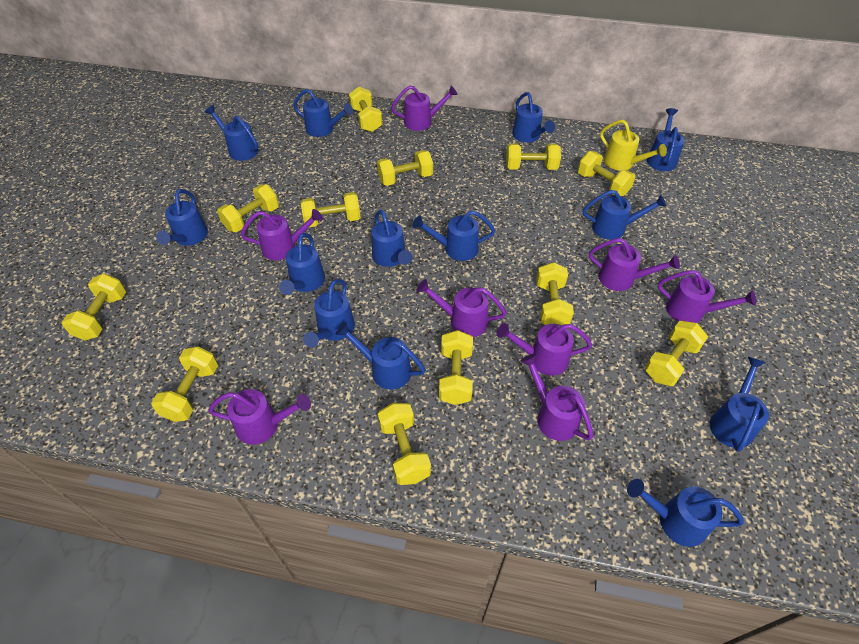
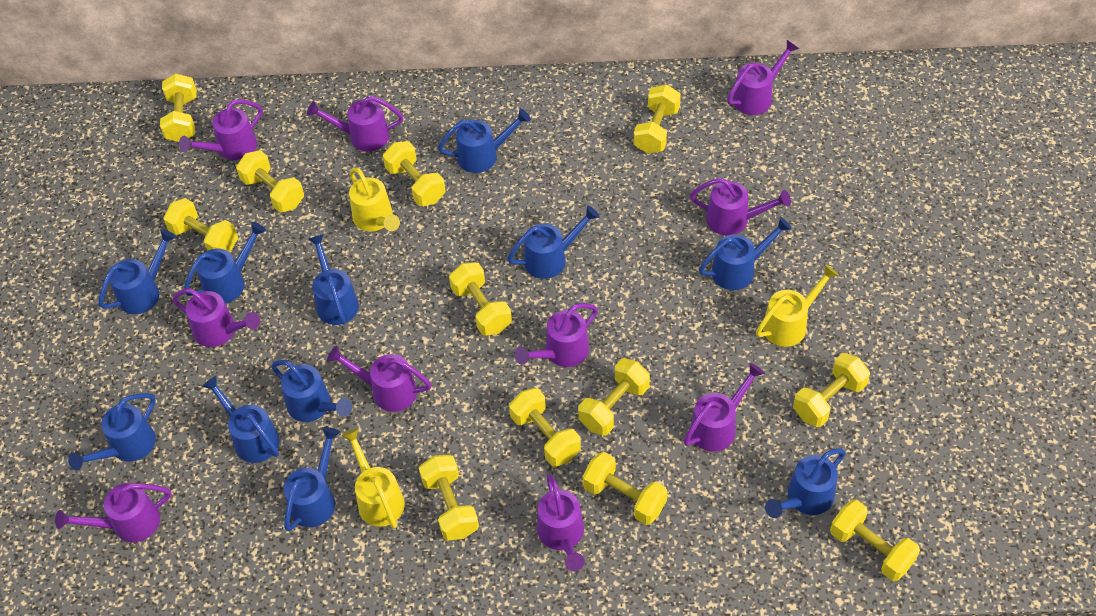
blue watering can: [156,189,208,246] [205,105,258,161] [279,233,325,295] [293,89,353,137] [303,279,355,348] [336,322,426,390] [372,210,412,267] [413,210,495,261] [512,92,555,143] [583,190,667,240] [627,479,744,547] [647,108,685,171] [710,357,769,452] = 13 -> [68,393,156,471] [99,229,176,314] [184,222,266,303] [202,375,280,463] [271,360,352,422] [284,427,340,531] [308,234,359,325] [438,109,531,173] [507,206,599,279] [699,217,792,290] [765,448,846,518] = 11
purple watering can: [208,389,311,445] [241,209,323,260] [391,85,458,131] [417,279,507,337] [497,323,592,375] [520,354,593,441] [589,238,680,291] [658,270,756,323] = 8 -> [55,483,172,542] [172,288,260,347] [179,99,262,160] [307,96,403,151] [327,346,432,412] [515,303,598,367] [537,474,585,571] [684,363,765,452] [690,178,791,235] [727,40,799,115] = 10
yellow watering can: [600,120,667,171] = 1 -> [341,428,405,529] [349,167,400,231] [756,264,839,347] = 3

